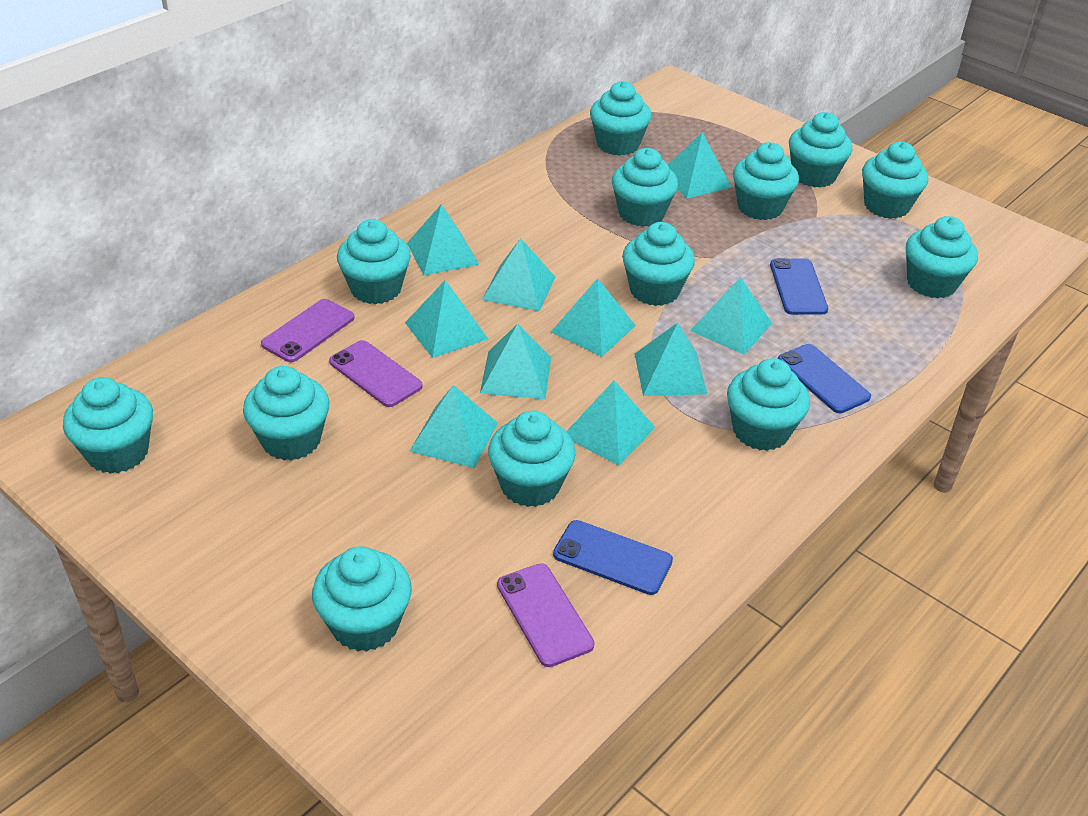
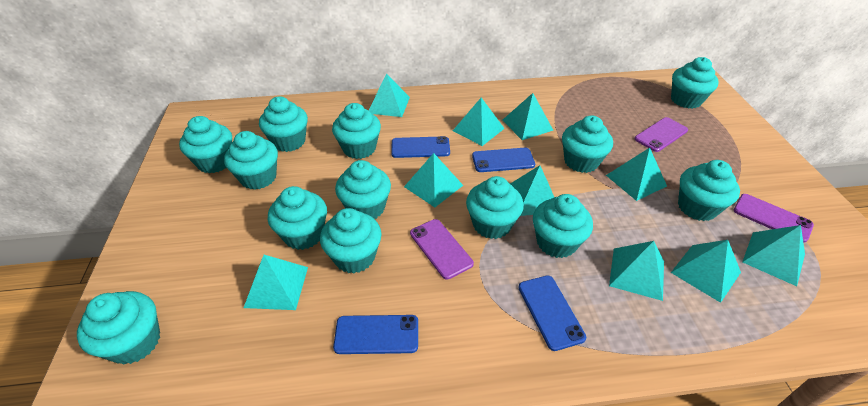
blue phone: [553,520,673,595] [770,258,828,315] [778,344,871,413] = 3 -> [333,315,418,354] [391,136,450,158] [472,148,535,172] [518,275,586,351] = 4

